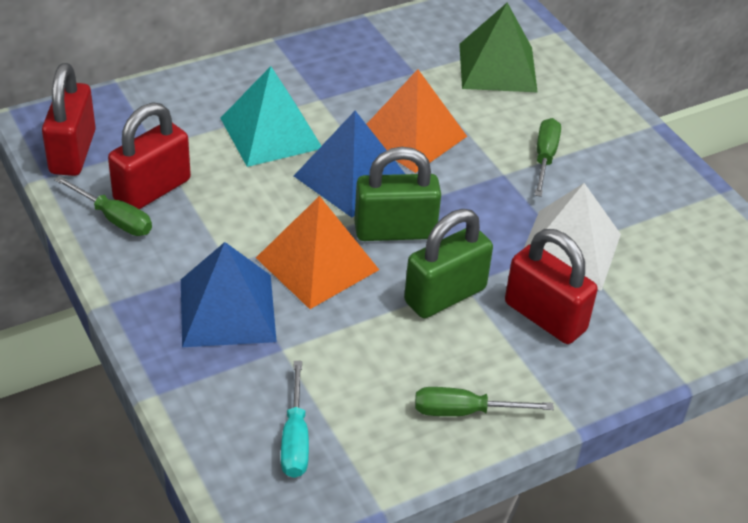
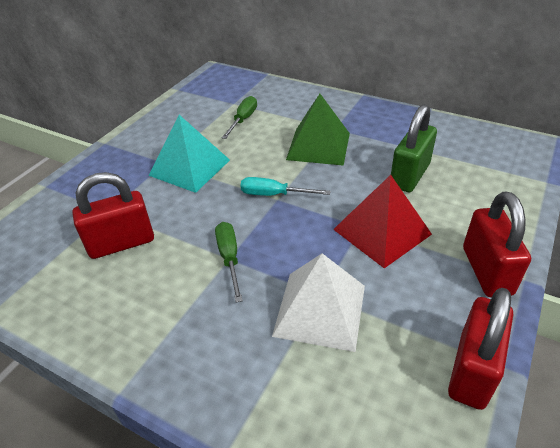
blue pyramid: [181,242,277,347] [294,111,405,218] = 2 -> none = 0
green padlock: [354,147,441,241] [404,209,493,318] = 2 -> [391,104,437,192] = 1
green screwdriver: [54,176,152,236] [415,387,554,416] [535,118,561,197] = 3 -> [215,222,243,303] [222,96,257,139] = 2
orange pyramid: [256,196,379,309] [366,69,467,173] = 2 -> none = 0
red pyramid: none = 0 -> [333,175,432,268] = 1

